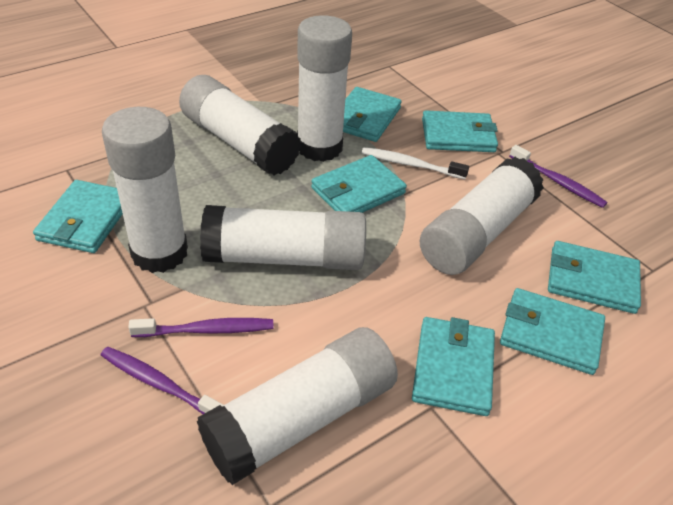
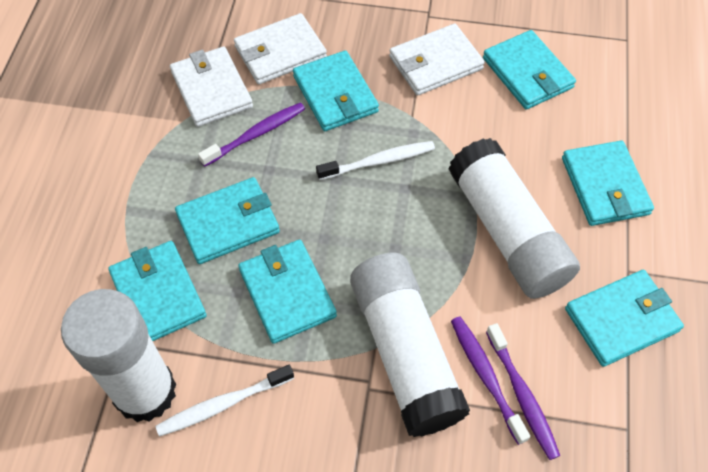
white glue stick: [102,107,188,273] [179,75,301,176] [197,327,398,485] [200,205,366,270] [297,15,352,162] [420,157,544,275] = 6 -> [61,289,177,422] [350,253,470,437] [448,138,580,299] = 3
white toothbrush: [362,147,469,179] = 1 -> [155,365,294,437] [316,141,435,180] = 2
white wallet: none = 0 -> [170,46,253,127] [234,13,327,84] [389,24,485,96] = 3

